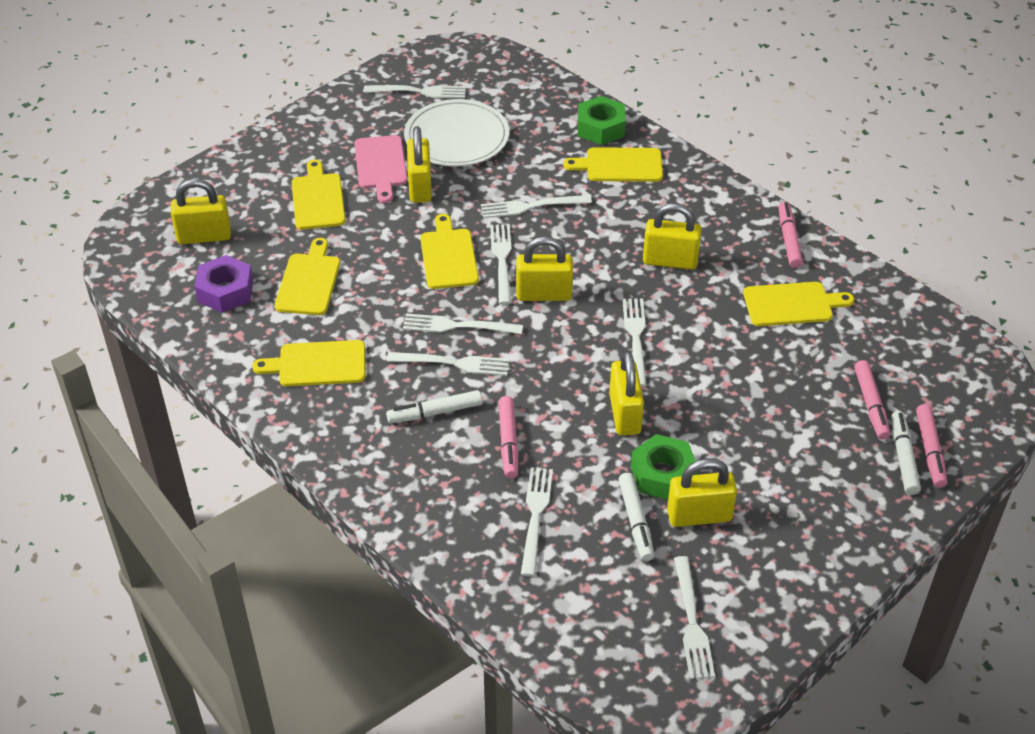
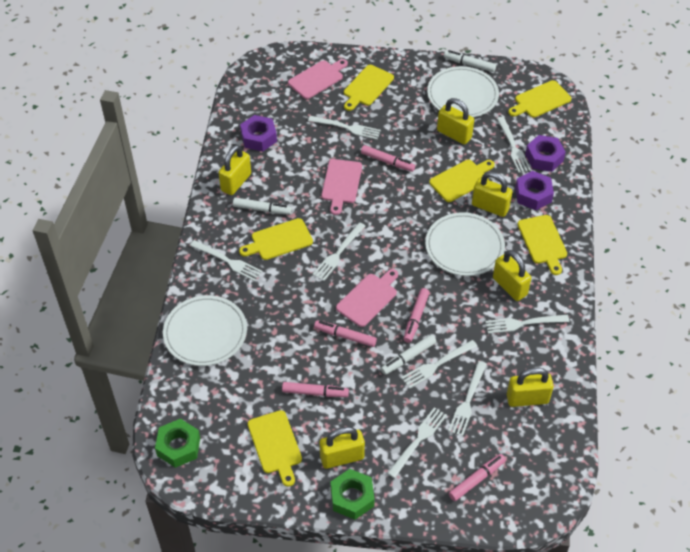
pink cutting board: [354,135,407,203] = 1 -> [288,59,348,99] [322,159,362,215] [336,269,398,327] = 3
pink marker: [498,396,518,479] [779,202,803,268] [854,360,890,440] [916,404,947,488] = 4 -> [282,382,349,397] [314,320,377,347] [361,145,415,172] [403,288,429,343] [449,454,506,501] = 5
purple nut: [194,255,253,313] = 1 -> [240,115,277,152] [515,171,554,210] [525,135,566,172] = 3
white plate: [404,99,509,166] = 1 -> [163,295,247,366] [425,212,505,276] [427,66,499,117] = 3

